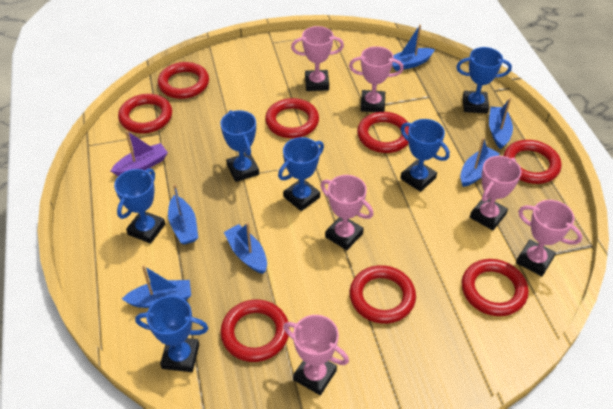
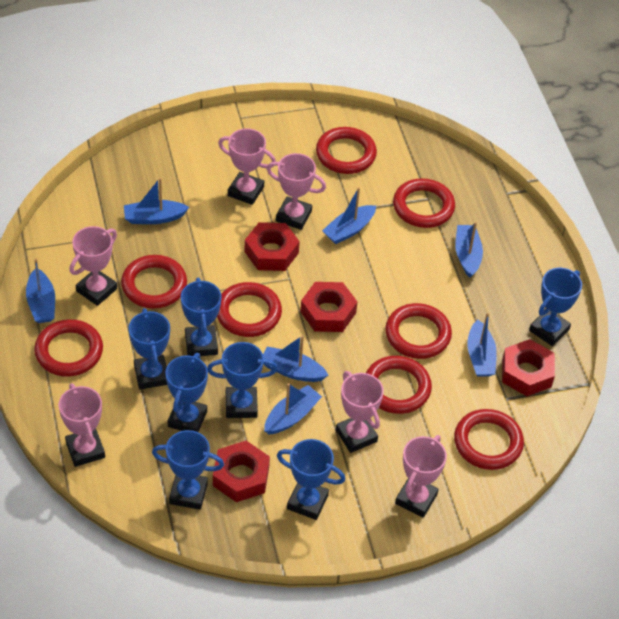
blue boat: [122,265,191,308] [168,184,198,245] [224,222,267,274] [392,25,435,71] [460,138,500,187] [489,98,513,149] = 6 -> [26,259,55,323] [124,178,189,224] [263,335,328,382] [264,383,322,435] [322,187,376,244] [455,222,483,278] [467,313,497,377] = 7
blue trophy: [114,168,165,244] [135,296,208,372] [220,110,259,182] [278,137,324,211] [400,119,450,192] [456,47,512,113] = 6 -> [129,308,170,389] [152,430,224,510] [166,353,208,432] [181,278,221,356] [207,342,278,418] [277,439,345,520] [529,268,582,346] = 7
purple boat: [111,130,168,176] = 1 -> none = 0
red nut: none = 0 -> [213,441,270,502] [244,222,300,271] [300,282,357,332] [502,339,555,396] = 4

